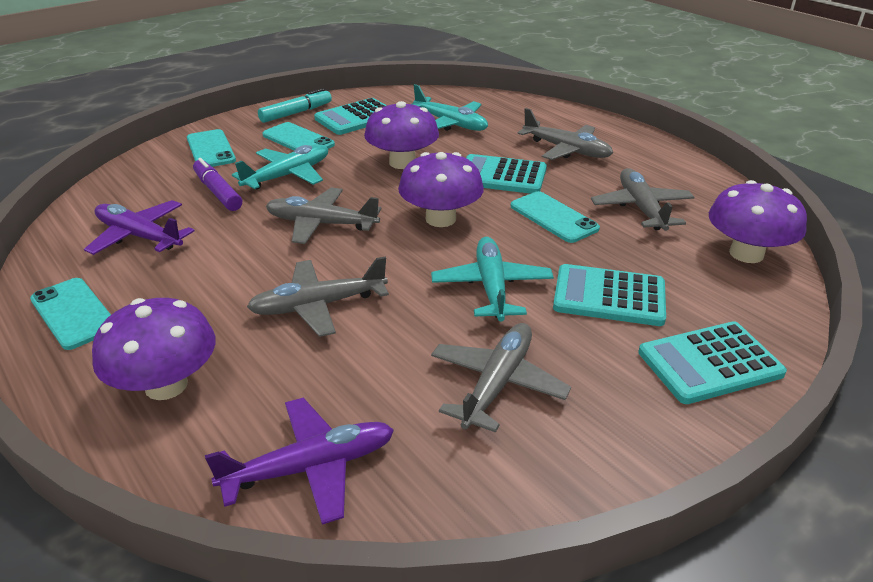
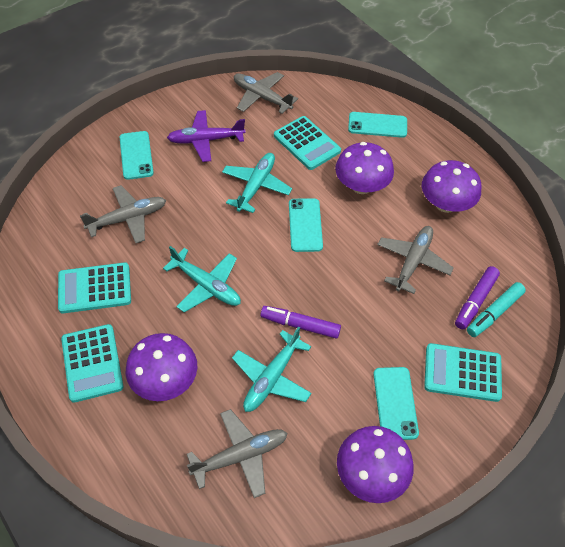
grey plane: [247,257,389,337] [266,188,381,244] [431,323,571,433] [518,108,613,160] [591,168,695,231] = 5 -> [80,185,166,243] [187,409,288,498] [234,72,298,114] [377,226,454,294] = 4
purple marker: [193,158,242,211] = 1 -> [261,306,341,339] [455,266,500,329] = 2
purple plane: [84,200,195,255] [205,398,394,525] = 2 -> [167,110,245,162] = 1

